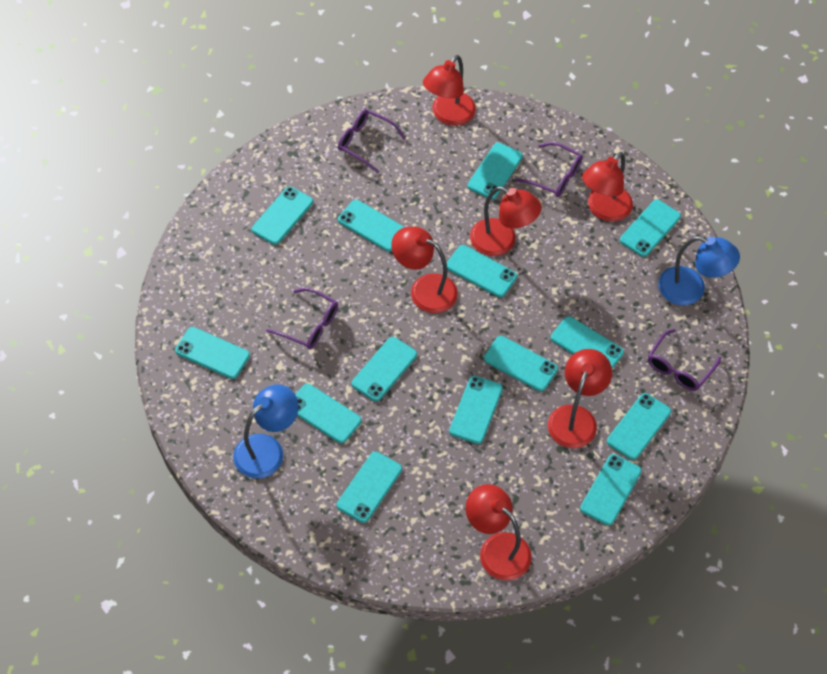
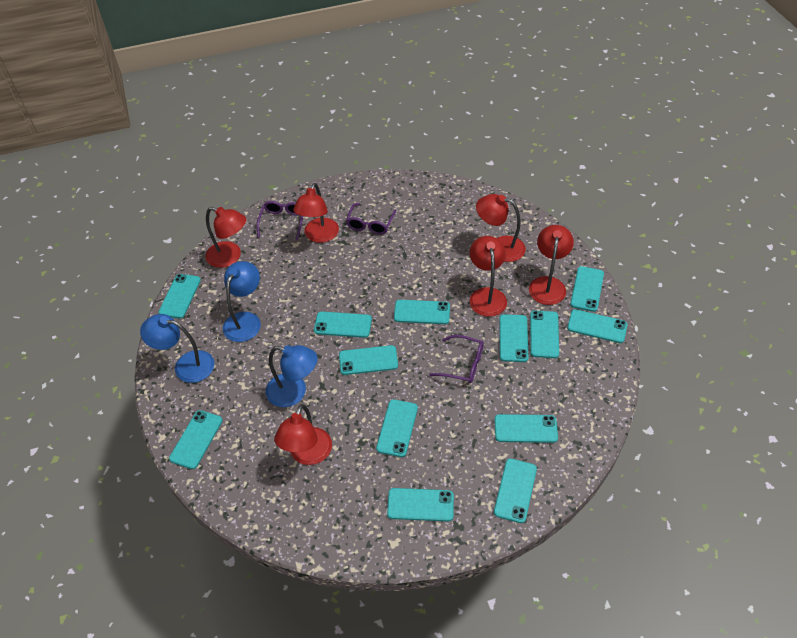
blue lamp: [233,384,298,479] [658,236,740,305] = 2 -> [140,314,214,383] [223,261,261,342] [266,345,318,407] = 3
purple glasses: [266,288,338,349] [338,109,406,173] [515,142,583,197] [648,329,721,391] = 4 -> [257,201,303,240] [346,203,396,235] [429,335,484,383] = 3
turquoise phone: [175,327,250,379] [252,187,313,245] [295,384,361,443] [337,452,402,523] [338,200,404,252] [352,337,417,401] [447,245,517,297] [449,376,503,444] [467,143,523,199] [484,336,558,391] [551,316,624,368] [580,454,641,526] [607,393,671,460] [620,200,681,257] = 14 -> [159,274,201,319] [169,410,222,469] [314,312,372,338] [339,345,398,375] [376,399,418,457] [387,488,454,521] [394,300,450,324] [494,414,558,443] [494,458,537,523] [499,314,529,362] [530,310,559,358] [567,309,627,343] [570,266,604,312] = 13

